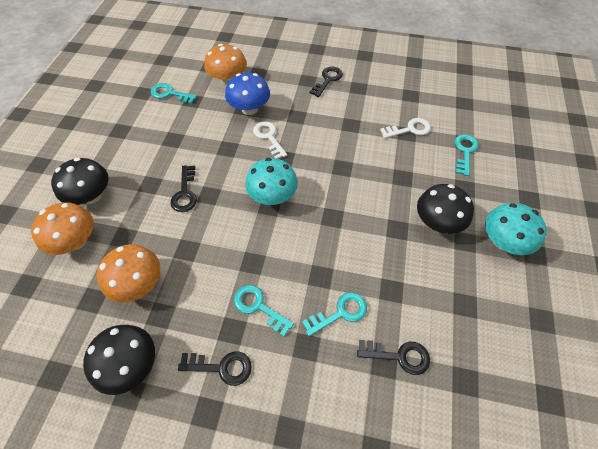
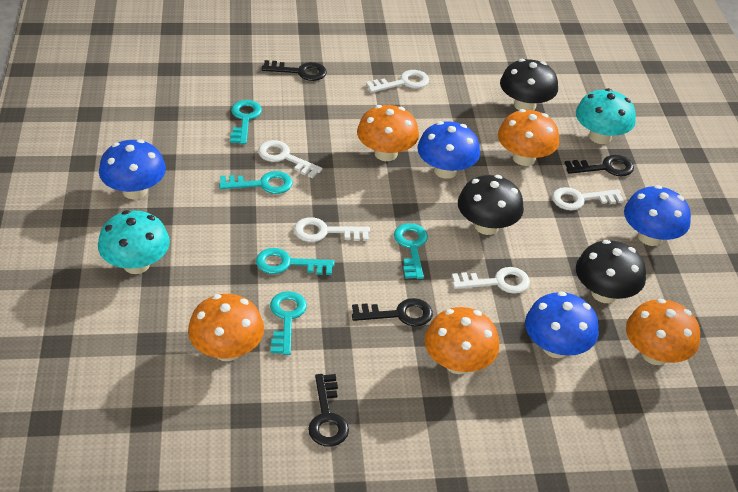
blue mushroom: [225,73,270,115] = 1 -> [99,139,166,199] [417,121,480,179] [525,291,599,358] [624,185,691,246] = 4
orange mushroom: [31,202,94,255] [97,244,160,303] [204,44,247,86] = 3 -> [188,294,264,361] [357,105,419,161] [424,307,499,374] [498,109,559,166] [626,299,700,365] = 5
turquoise key: [151,83,197,104] [234,285,294,337] [302,292,367,336] [455,134,479,176] = 4 -> [219,171,293,194] [230,100,262,144] [256,248,335,275] [270,291,307,355] [394,223,428,279] = 5
white key: [253,121,287,159] [380,118,431,139] = 2 -> [258,140,322,178] [294,217,370,242] [366,70,429,93] [452,267,530,294] [552,187,624,210] = 5

